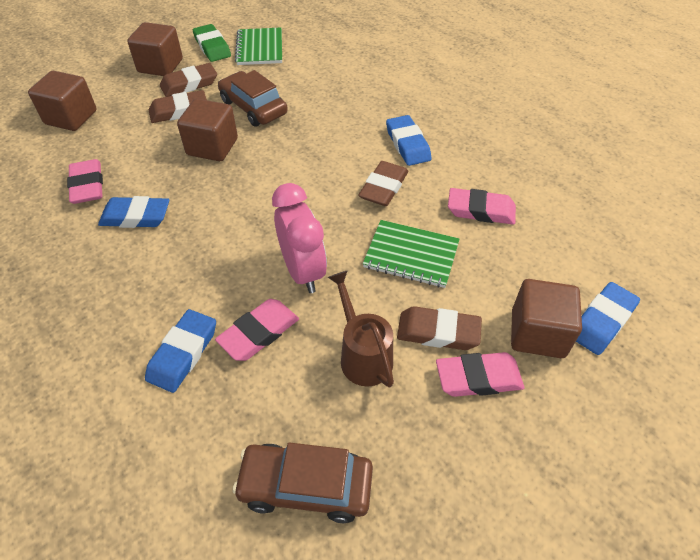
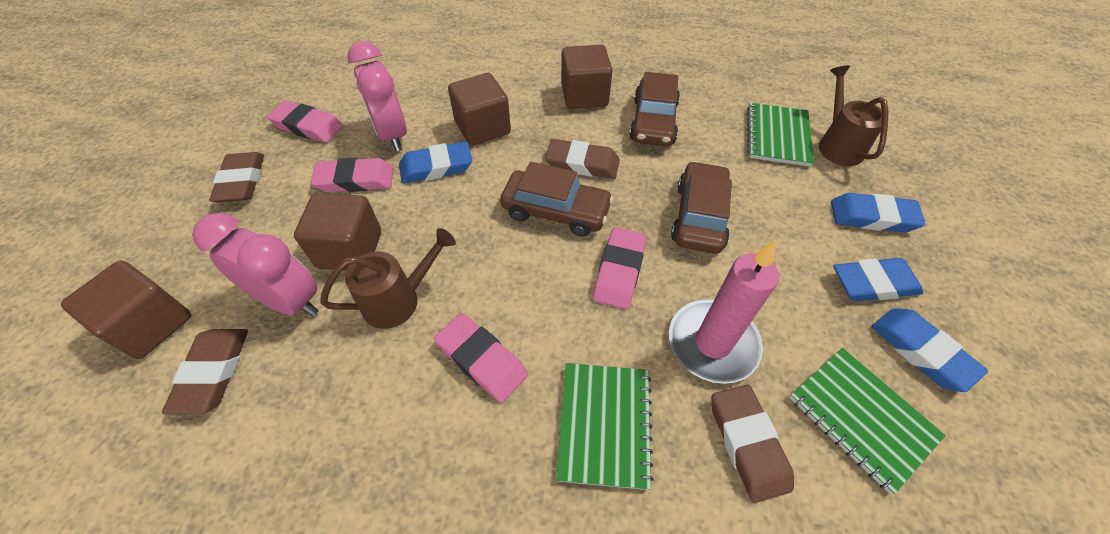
brown car: [218,70,288,127] [233,442,373,523] = 2 -> [500,161,614,237] [629,72,680,146] [671,161,732,254] = 3
brown watering can: [328,271,394,387] = 1 -> [320,228,456,329] [819,65,888,166] = 2
green eraser: [193,24,231,62] = 1 -> none = 0
green notebook: [235,28,282,65] [363,220,460,288] = 2 -> [556,363,654,490] [747,103,814,167] [789,348,946,494] = 3
pink candle: none = 0 -> [669,239,779,384] = 1
pink clock: [272,183,327,293] = 1 -> [192,213,318,317] [347,41,407,152] = 2

